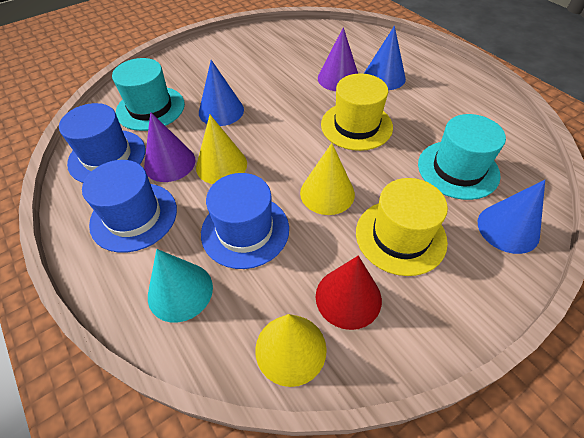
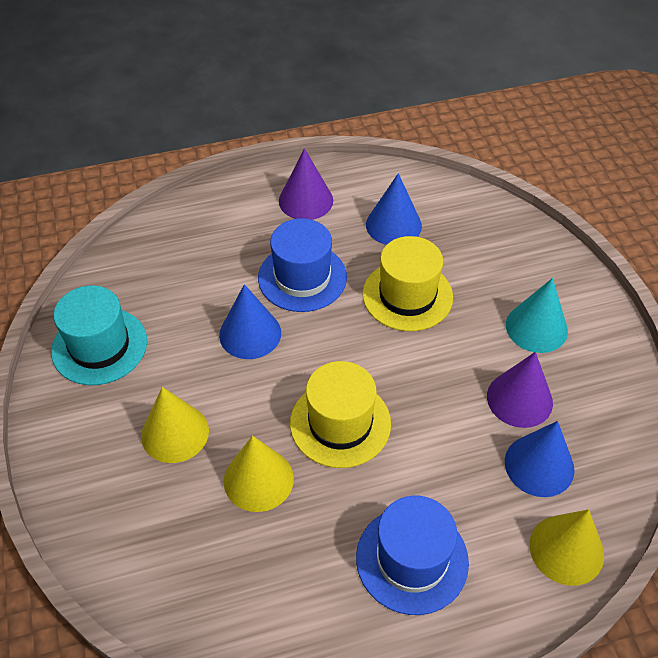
blue hat: [59,103,145,183] [82,160,177,253] [201,173,289,269] = 3 -> [258,218,347,312] [356,496,469,615] = 2
red cone: [316,256,382,330] = 1 -> none = 0
turquoise hat: [112,58,185,131] [418,114,506,200] = 2 -> [51,285,147,385] = 1

